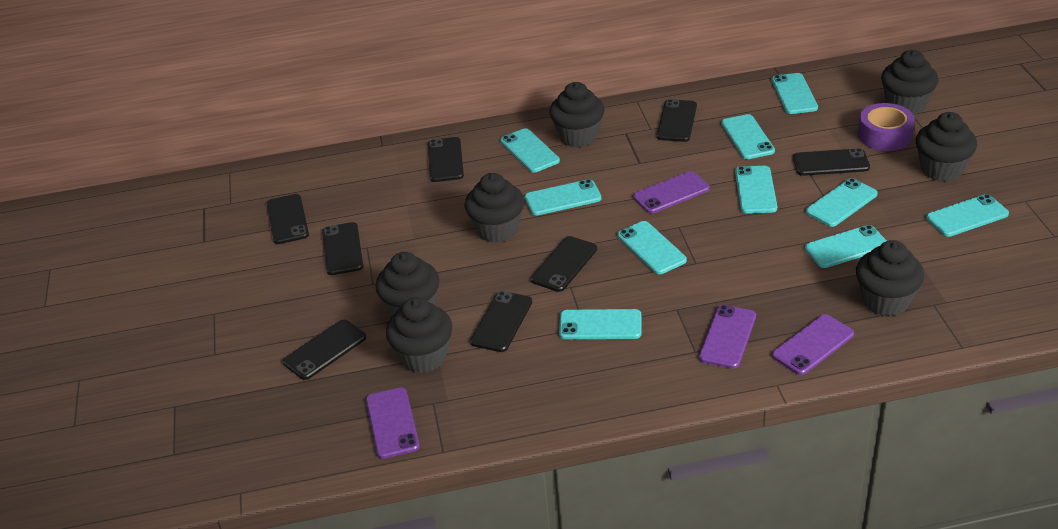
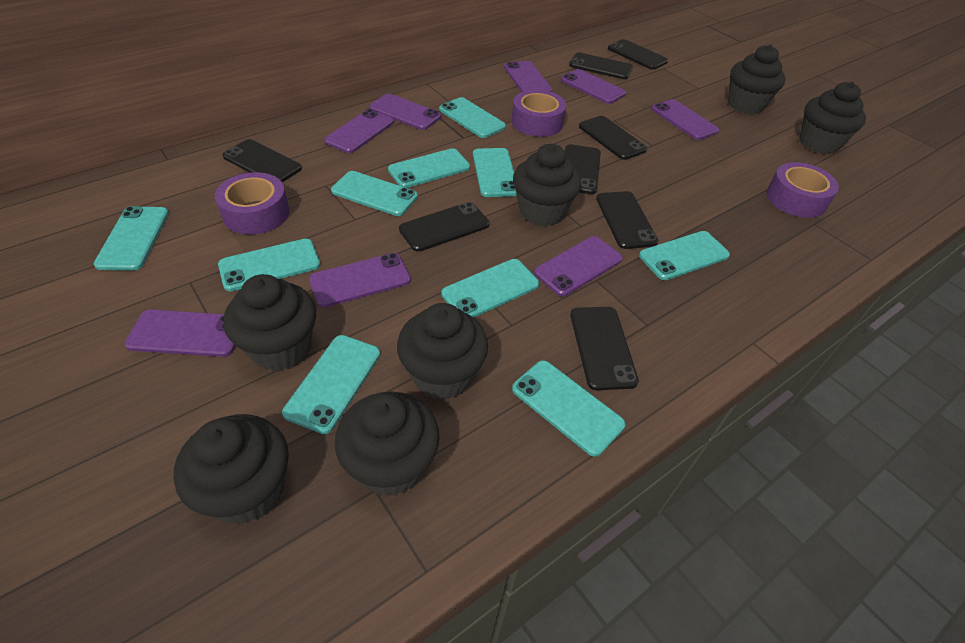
purple phone: [366,387,420,459] [633,171,709,214] [699,305,756,369] [772,314,854,375] = 4 -> [125,309,236,357] [309,253,411,307] [324,109,394,153] [369,94,441,130] [504,61,552,92] [534,236,623,296] [561,69,626,104] [652,99,719,140] = 8
purple tape: [858,103,915,151] = 1 -> [215,172,289,235] [512,90,566,137] [767,162,839,218] = 3

